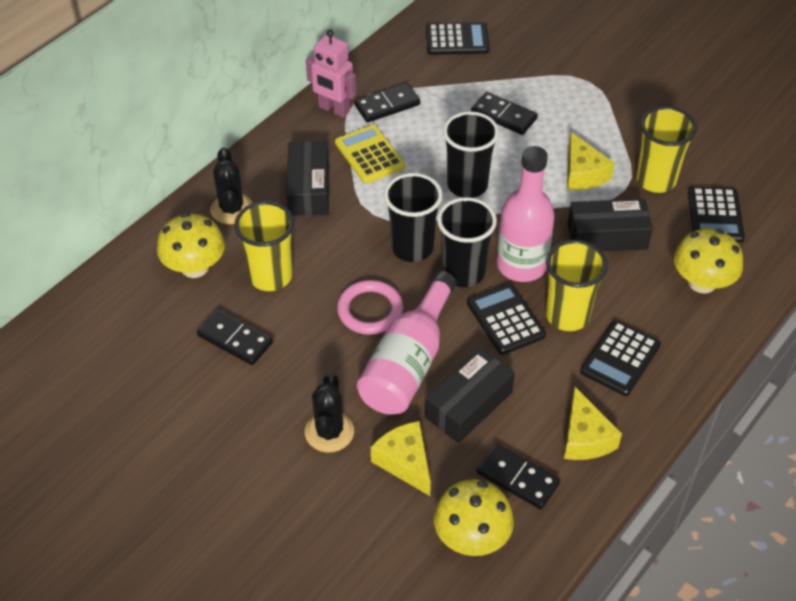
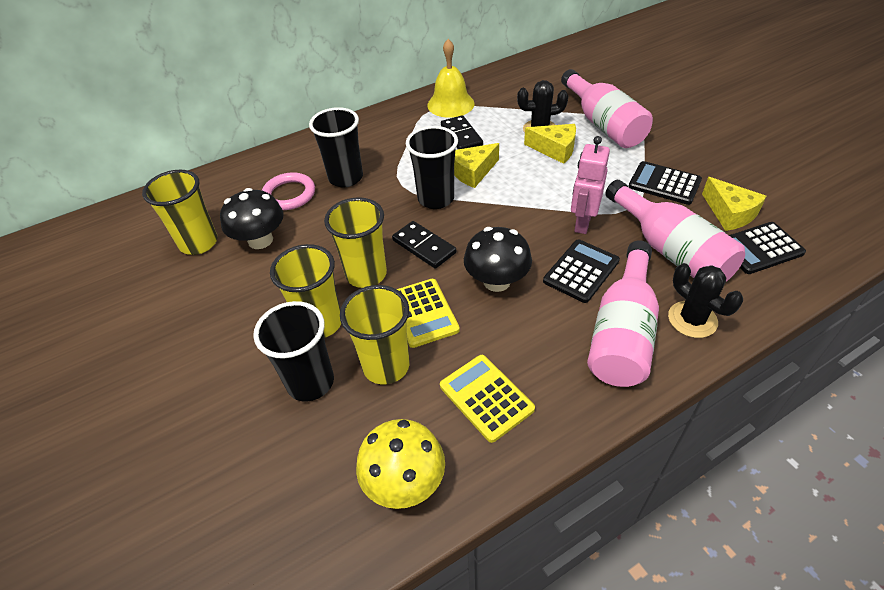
black box: [287,142,329,216] [425,348,515,443] [568,199,653,252] = 3 -> none = 0
black calculator: [426,22,489,55] [467,283,546,355] [580,320,661,396] [688,187,745,243] = 4 -> [543,239,620,303] [628,161,702,205] [729,222,806,274] = 3
black domino: [197,309,273,365] [354,83,420,123] [471,92,538,135] [476,443,560,510] = 4 -> [392,221,456,269] [441,115,483,149] = 2
black mushroom: none = 0 -> [220,188,284,249] [464,227,532,292] = 2
pink bottle: [357,271,457,415] [497,146,554,282] = 2 -> [561,69,653,148] [587,240,659,387] [605,180,745,282] = 3
yellow bell: none = 0 -> [427,39,474,118] = 1
yellow calculator: [335,125,405,183] = 1 -> [397,279,460,348] [440,355,535,443] = 2
yellow cup: [234,201,294,291] [546,240,608,331] [636,106,697,193] = 3 -> [142,170,218,255] [270,244,341,338] [324,197,387,288] [340,285,410,384] = 4
yellow mushroom: [157,213,225,278] [434,479,514,556] [674,229,743,294] = 3 -> [356,419,445,509] = 1

